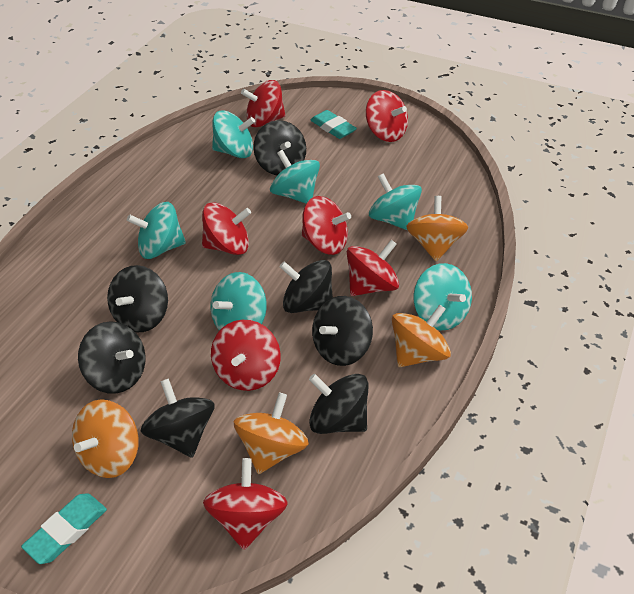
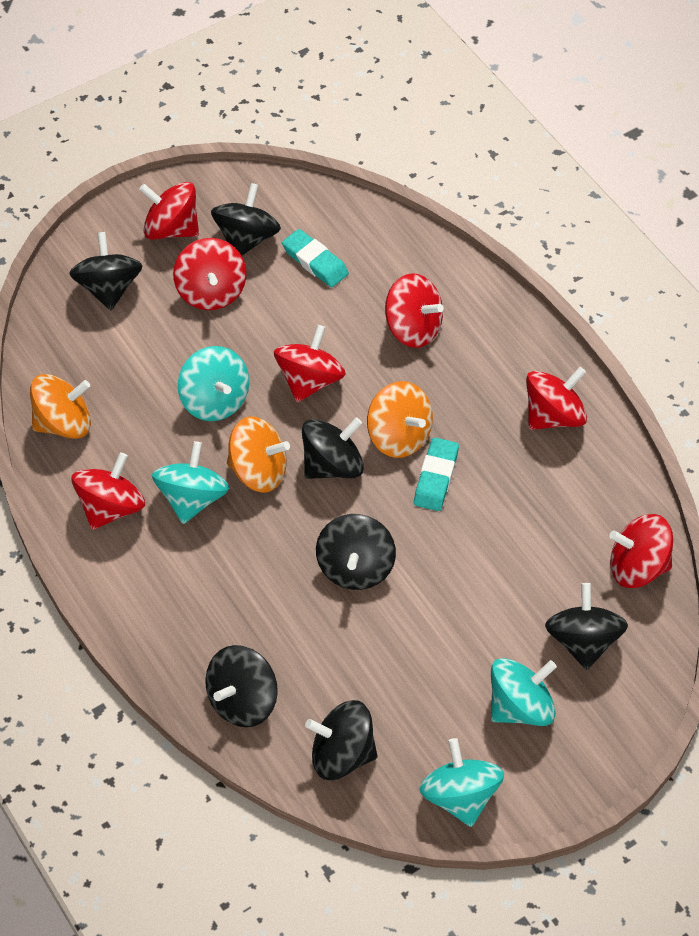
orange spinning top: [72,399,139,478] [234,392,309,474] [392,304,451,367] [406,196,468,261] = 4 -> [30,374,91,439] [227,416,290,492] [367,381,433,458] = 3
turquoise spinning top: [127,202,186,259] [211,272,267,331] [212,110,255,158] [270,150,320,204] [369,173,422,231] [413,263,472,330] = 6 -> [152,441,229,524] [178,346,249,421] [419,738,504,827] [491,658,557,726] = 4

